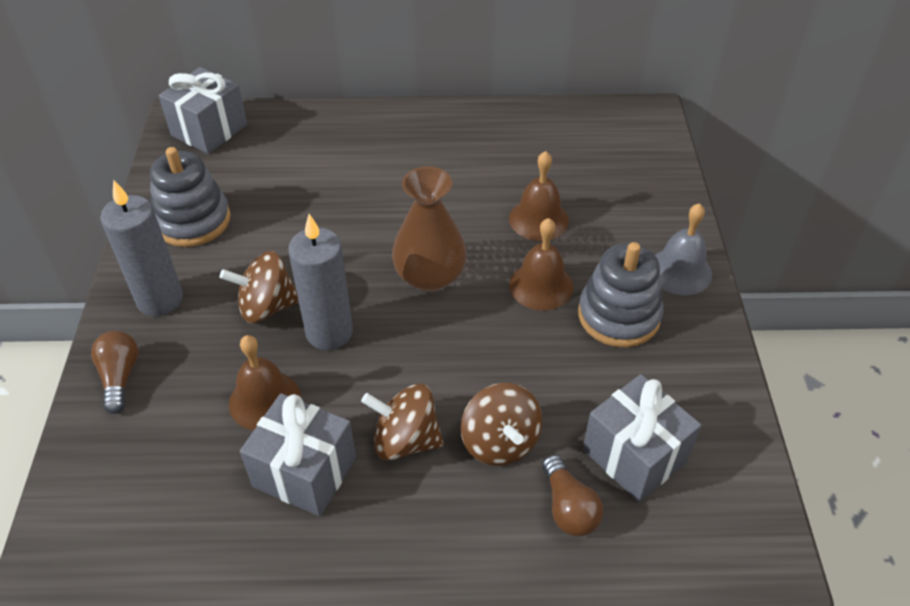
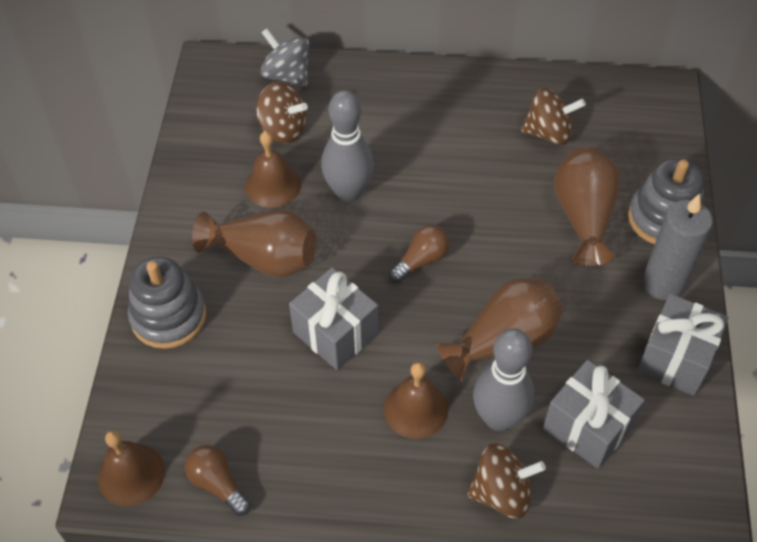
brown vase: [392,166,467,292] = 1 -> [192,209,317,278] [437,278,563,382] [554,147,621,267] = 3
grey bell: [655,203,712,295] = 1 -> none = 0
grey bowling pin: none = 0 -> [321,90,374,202] [473,328,534,431] = 2
grey candle: [100,180,183,316] [288,214,353,350] = 2 -> [643,194,713,300] = 1
grey spinning top: none = 0 -> [261,28,309,87] = 1

